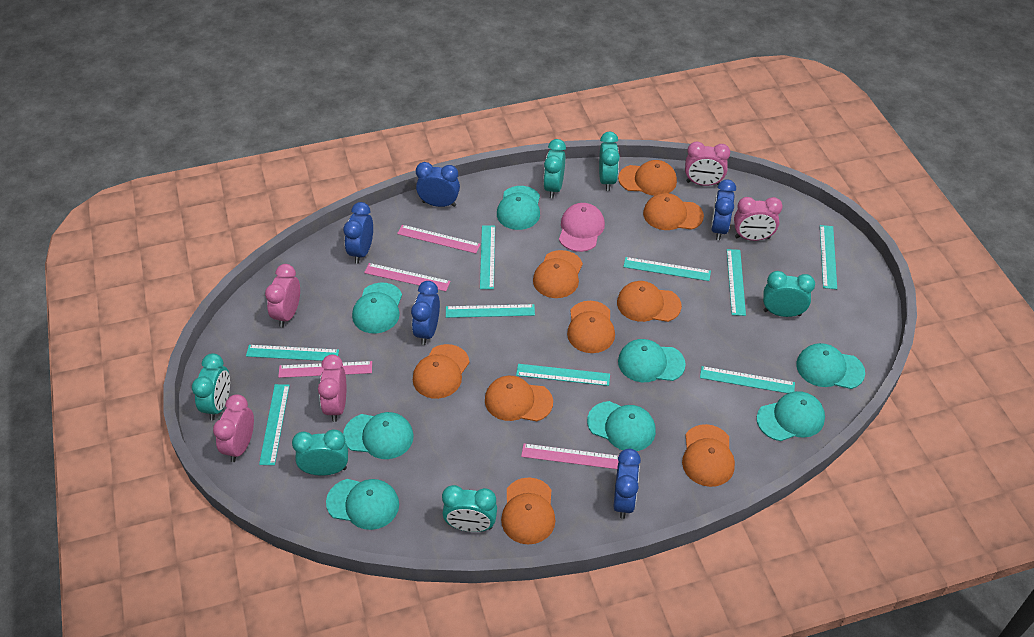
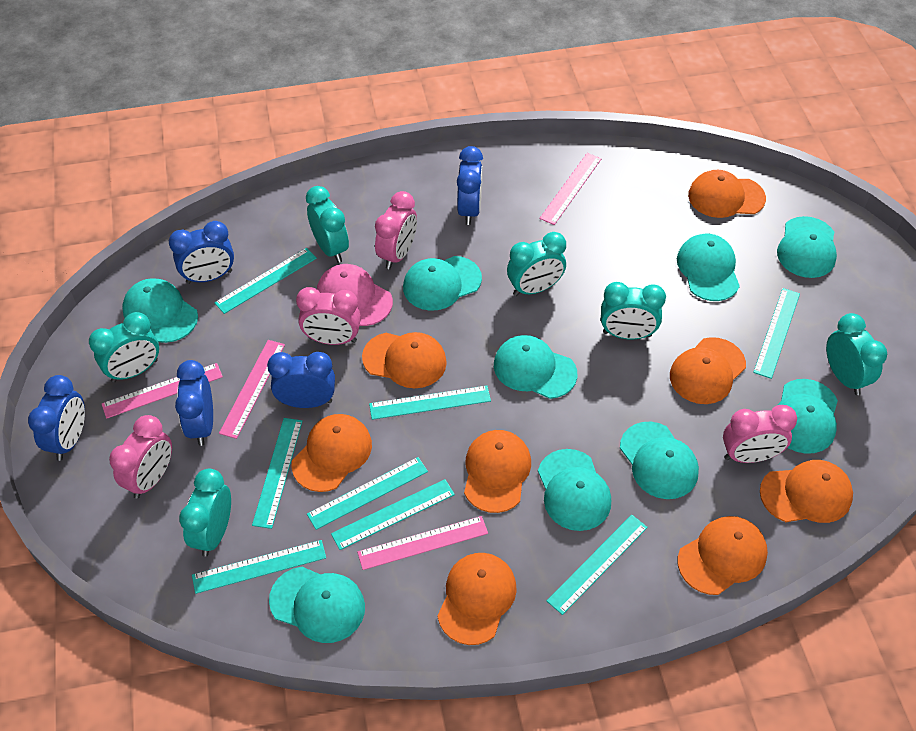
orange cap: [413,344,470,399] [485,376,553,421] [501,477,555,544] [533,250,583,298] [567,301,615,353] [617,281,682,322] [618,160,677,196] [643,193,704,230] [682,424,735,487] = 9 -> [291,414,372,492] [362,332,447,388] [437,553,517,645] [464,430,531,513] [670,337,746,404] [678,516,768,595] [688,170,766,218] [760,460,853,523] = 8
pink clock: [213,394,254,462] [265,264,300,327] [318,354,346,422] [685,141,730,186] [734,197,783,241] = 5 -> [109,415,172,499] [296,287,361,345] [375,191,417,269] [723,405,797,463] = 4
turquoise cap: [326,479,399,530] [343,412,414,459] [352,283,402,333] [497,186,540,230] [587,401,656,451] [618,339,686,382] [757,391,825,441] [796,343,865,389] = 8 -> [122,278,198,343] [269,567,365,643] [403,256,482,311] [494,335,577,399] [538,449,611,531] [620,422,699,499] [677,234,740,301] [777,216,837,278] [778,379,838,454] = 9
turquoise ruler: [246,345,339,361] [259,384,290,465] [446,304,535,318] [480,226,495,289] [516,364,610,386] [623,257,711,281] [700,366,795,393] [727,249,746,316] [820,225,837,289] = 9 -> [192,540,326,594] [214,248,317,314] [252,418,302,529] [307,457,428,530] [331,479,455,550] [369,386,491,420] [547,515,648,615] [753,288,800,379] = 8

